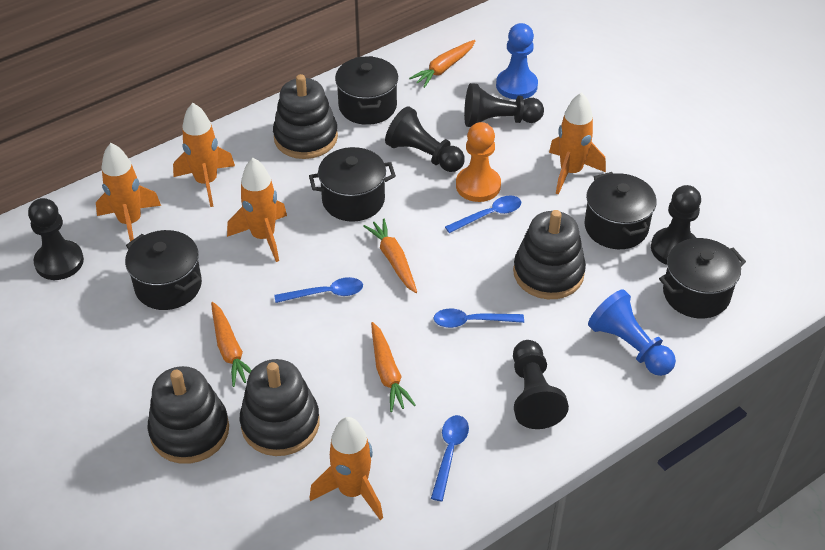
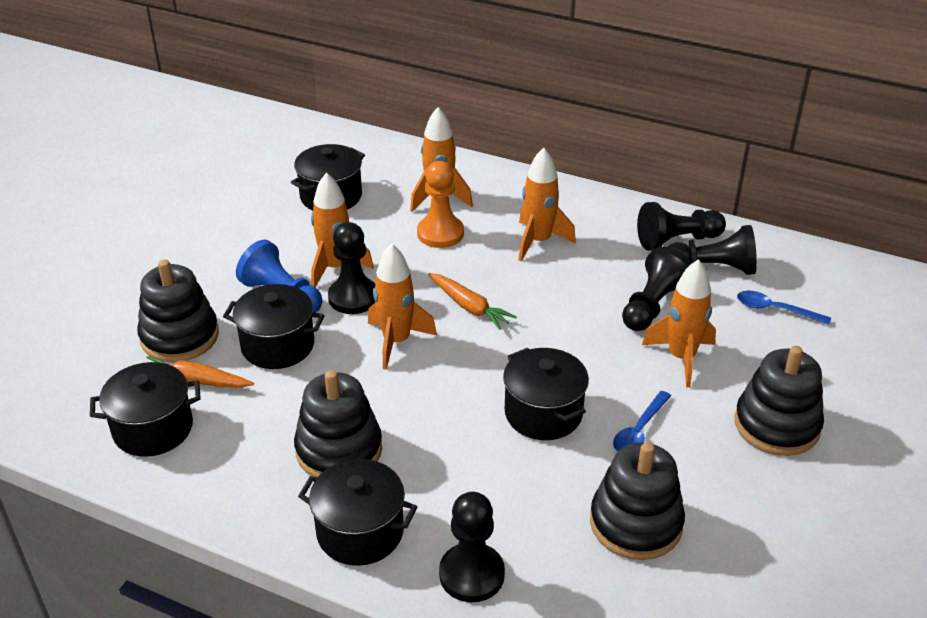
blue pawn: [496,23,538,99] [588,289,676,376] = 2 -> [236,240,322,313] = 1
blue spoon: [274,277,363,303] [431,415,469,501] [433,308,524,328] [445,196,521,233] = 4 -> [613,391,671,452] [737,291,831,325] = 2
orange carrot: [211,302,252,387] [363,218,417,293] [371,322,416,412] [409,40,475,88] = 4 -> [146,356,254,388] [428,273,517,330] = 2

